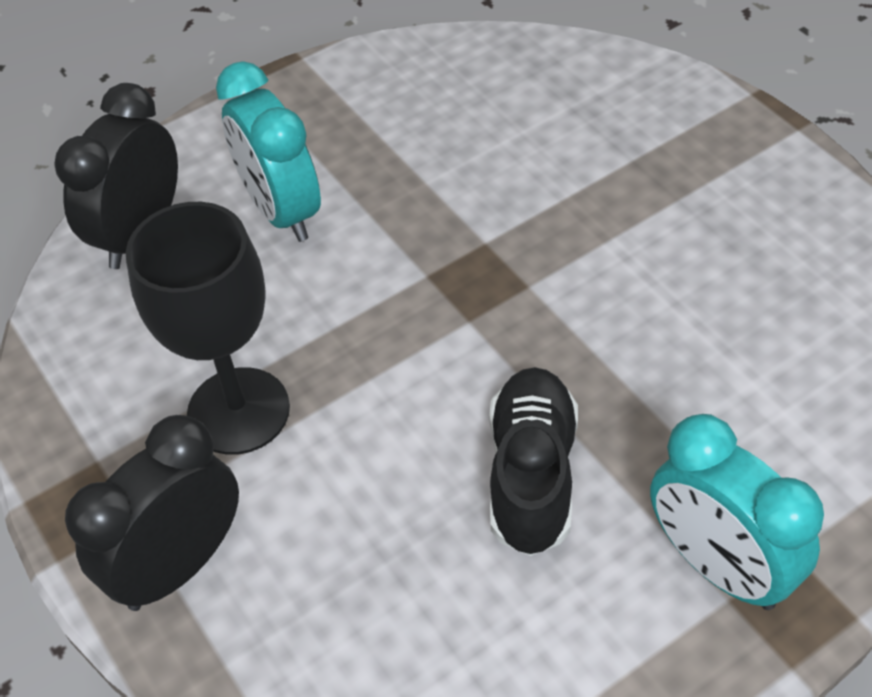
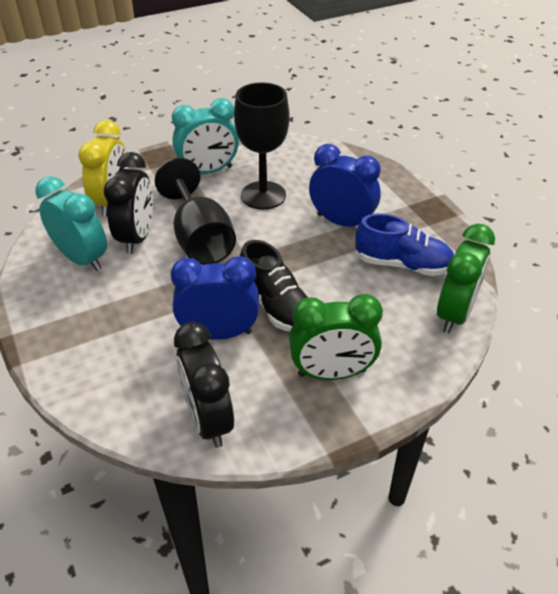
black goblet: [126,202,290,455] = 1 -> [155,158,236,265] [234,82,290,210] = 2
blue clock: none = 0 -> [171,256,259,340] [309,144,381,227] = 2
blue shoe: none = 0 -> [355,213,454,276] = 1
green clock: none = 0 -> [289,294,383,380] [437,224,495,333] = 2
yellow clock: none = 0 -> [79,120,128,217] = 1

